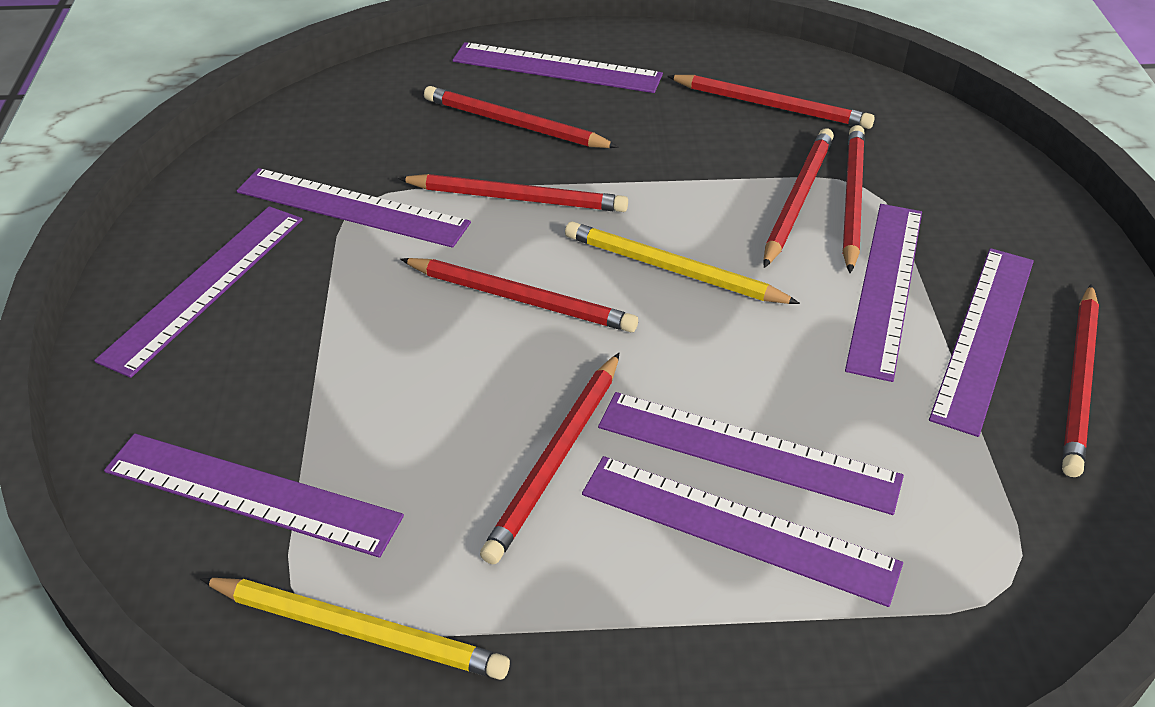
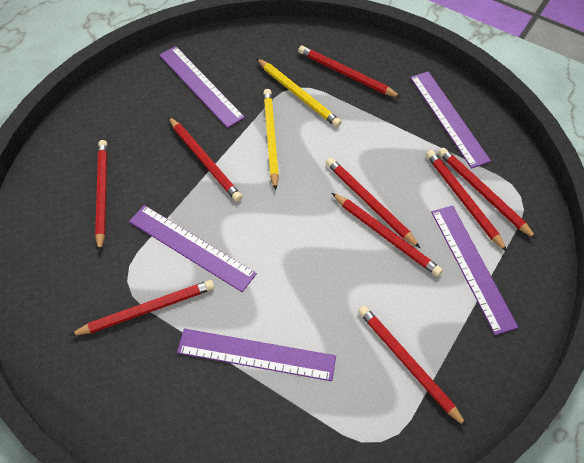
purple ruler: [94,206,303,378] [104,433,404,558] [237,168,471,248] [452,42,663,93] [582,456,903,607] [598,392,904,515] [845,204,922,382] [929,248,1034,437] = 8 -> [129,205,257,292] [159,46,245,128] [177,328,336,381] [410,71,491,169] [431,205,519,335] = 5
red pencil: [398,174,628,212] [400,258,638,332] [424,86,619,148] [480,353,619,564] [667,75,875,129] [763,128,834,268] [843,125,865,273] [1062,284,1099,477] = 8 -> [69,280,214,336] [95,140,107,252] [168,116,242,202] [298,46,401,98] [326,158,420,248] [332,193,443,277] [358,306,467,427] [426,150,507,252] [438,148,537,239] = 9

